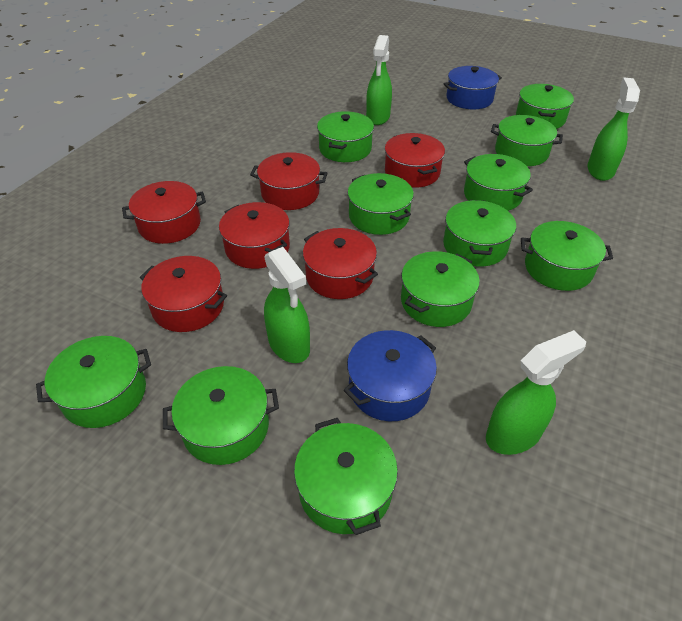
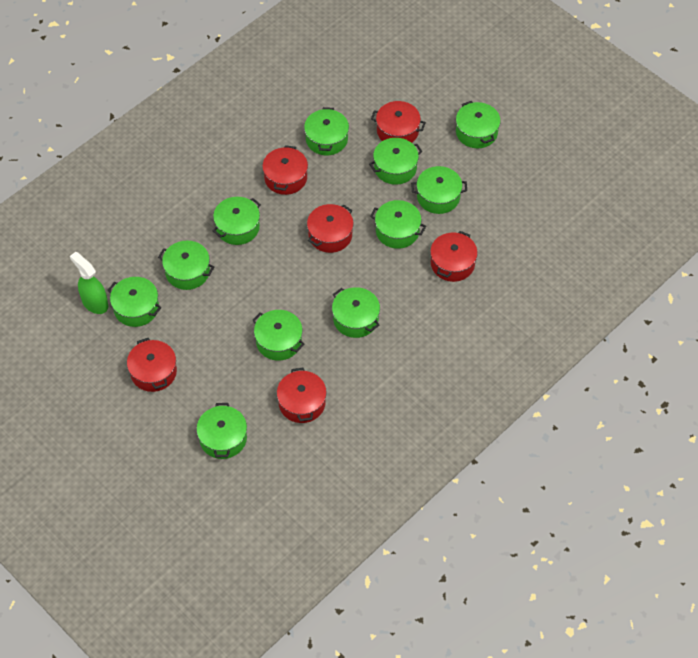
blue pot: [344,330,437,421] [443,66,502,110] = 2 -> none = 0
green spray bottle: [264,247,310,363] [366,35,392,125] [486,330,586,455] [588,77,640,181] = 4 -> [70,252,108,314] = 1

